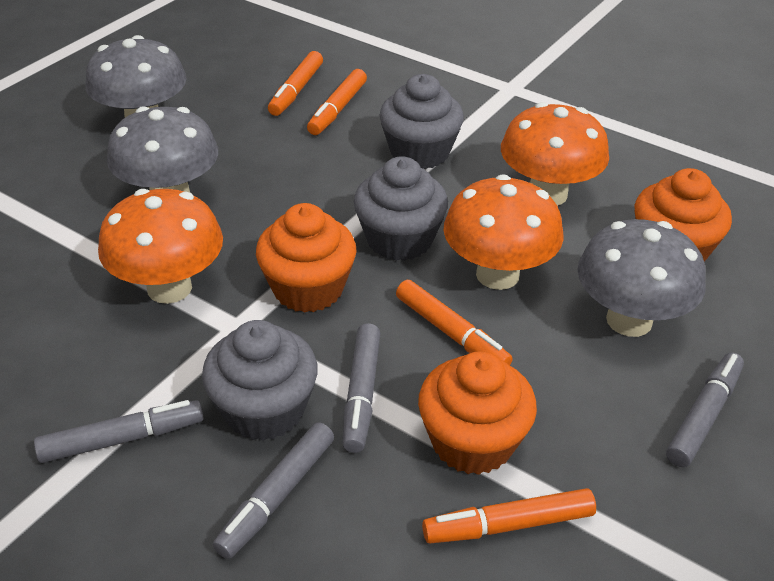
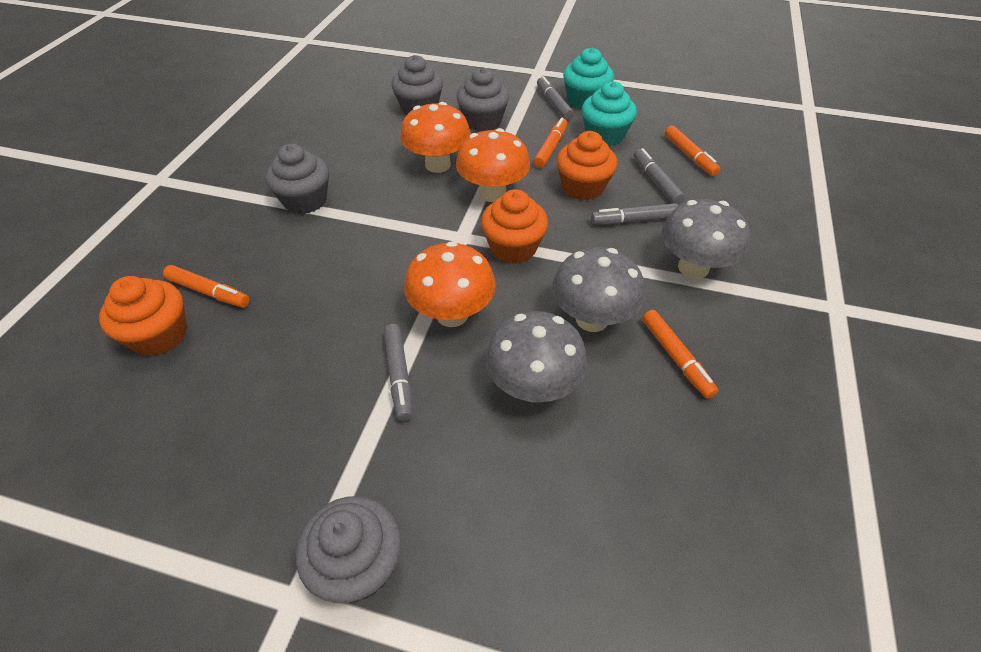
grey cupcake: [202,320,318,441] [354,156,448,261] [380,74,464,169] = 3 -> [265,144,329,214] [296,496,401,603] [391,55,443,115] [456,67,509,131] = 4
turquoise cupcake: none = 0 -> [563,48,614,109] [582,81,637,146] = 2

